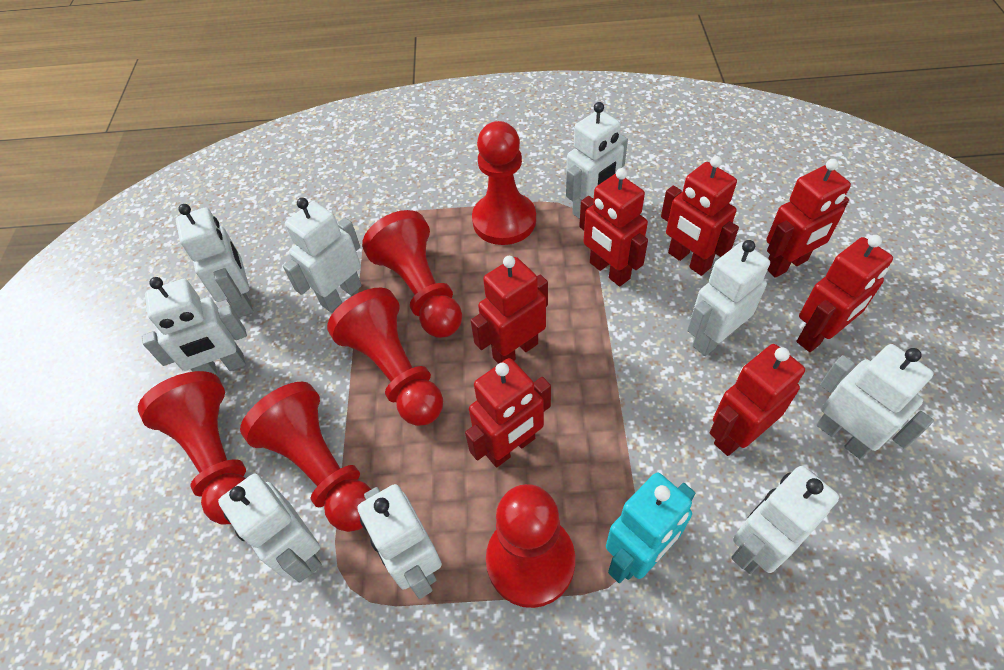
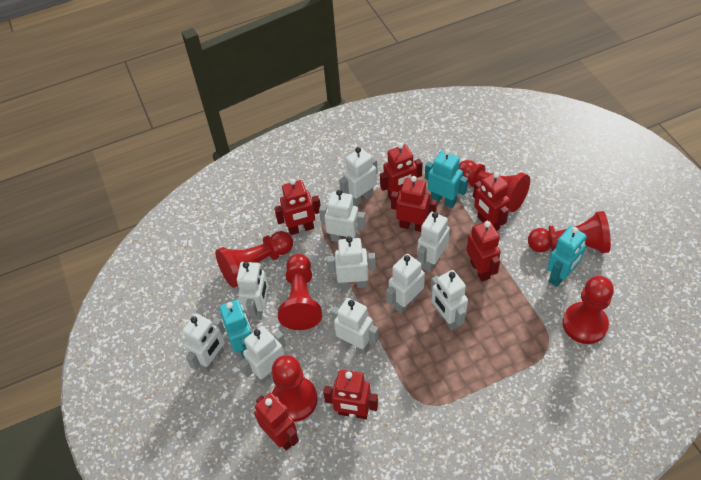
turquoise robot: [606,473,695,583] = 1 -> [219,300,252,359] [425,149,468,208] [547,226,587,287] = 3
white robot: [142,277,247,375] [176,204,253,317] [218,474,322,583] [283,198,362,312] [358,484,442,599] [566,102,628,219] [687,240,770,356] [731,466,839,574] [816,344,934,460] = 9 -> [182,313,225,373] [237,262,268,320] [239,326,286,384] [319,190,366,242] [327,236,376,289] [331,298,379,354] [339,147,378,206] [386,254,425,314] [417,212,450,272] [431,270,468,331] = 10

